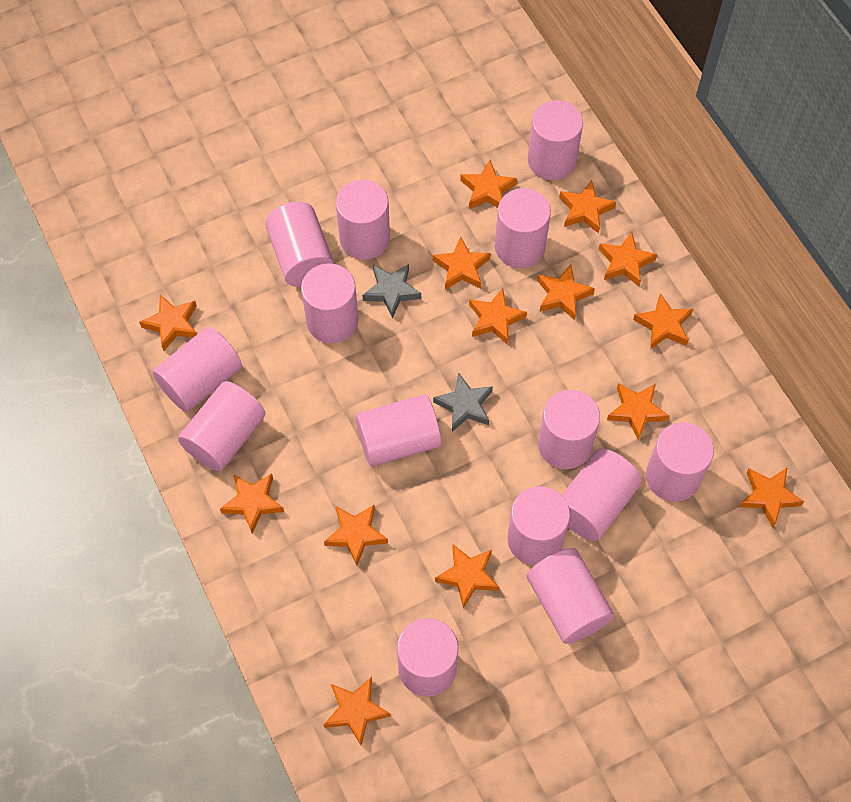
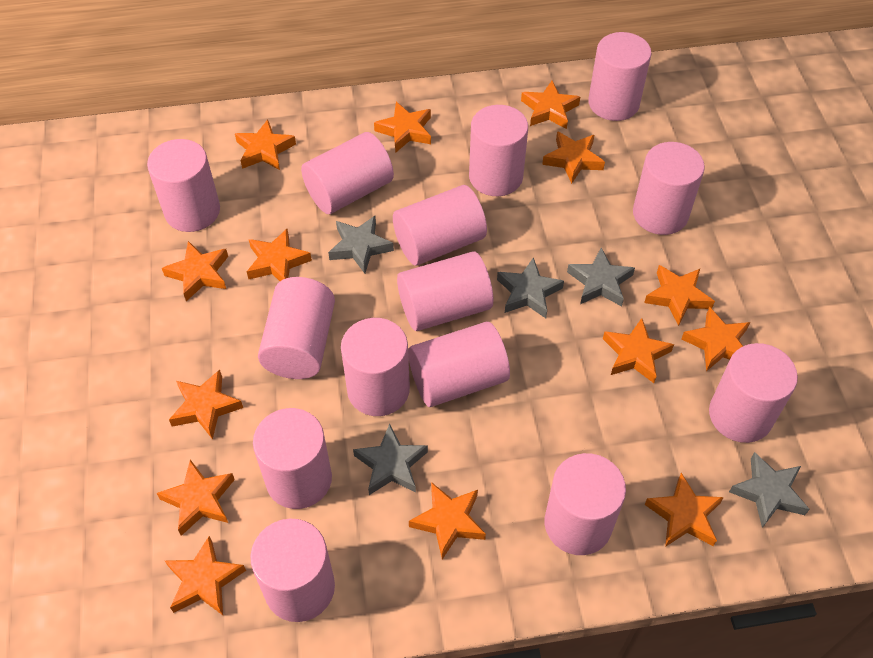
grey star: [362,264,421,318] [433,372,493,432] = 2 -> [328,216,394,273] [353,424,428,495] [497,257,564,318] [567,248,635,306] [729,452,810,528] = 5

